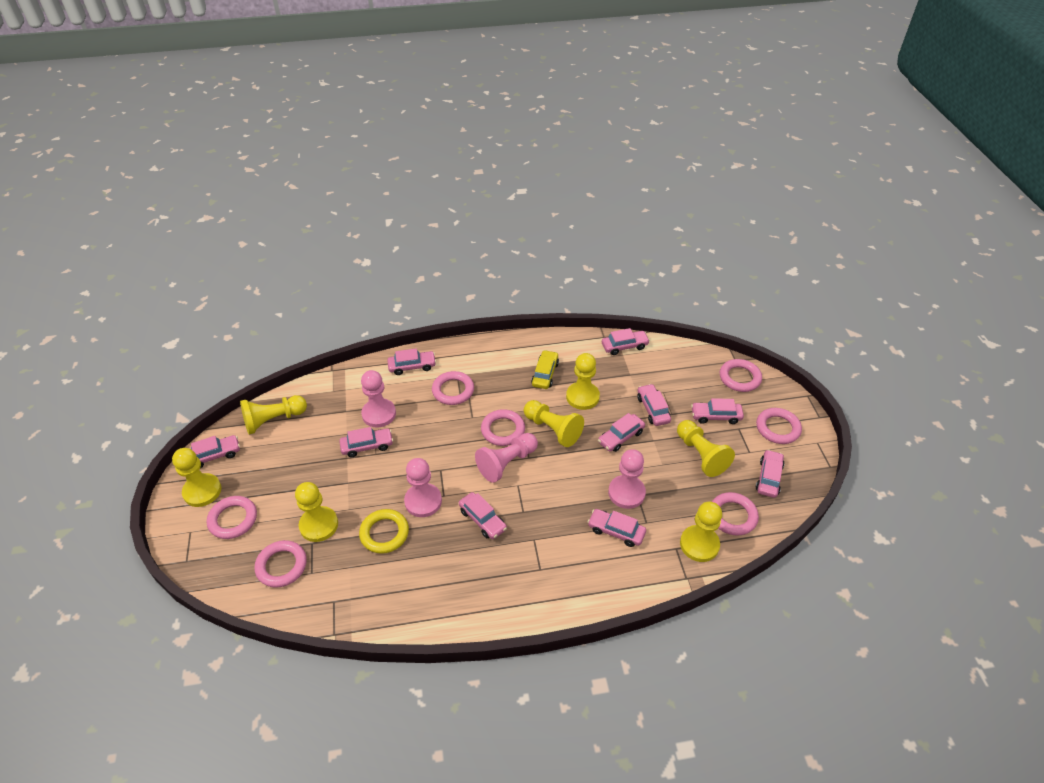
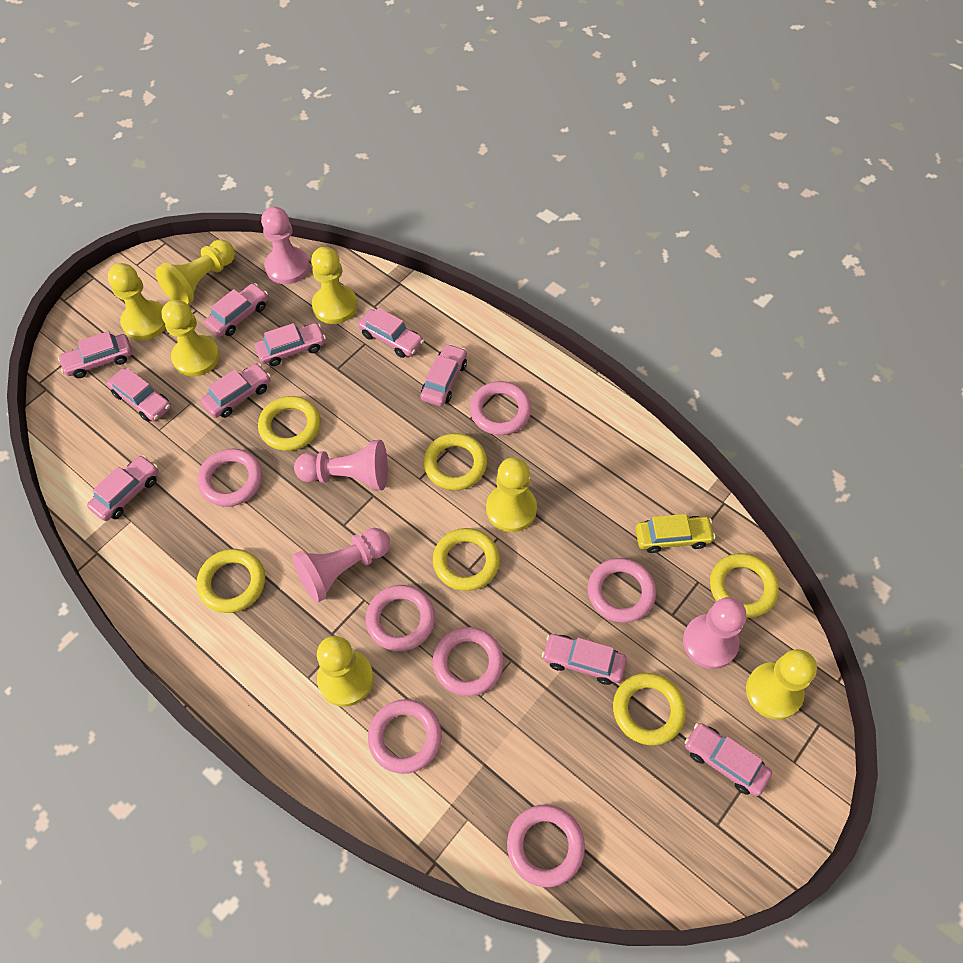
yellow ring: [359,509,409,554] = 1 -> [197,549,265,613] [258,396,320,451] [423,433,487,490] [433,528,500,591] [613,673,686,745] [710,553,779,618] = 6

